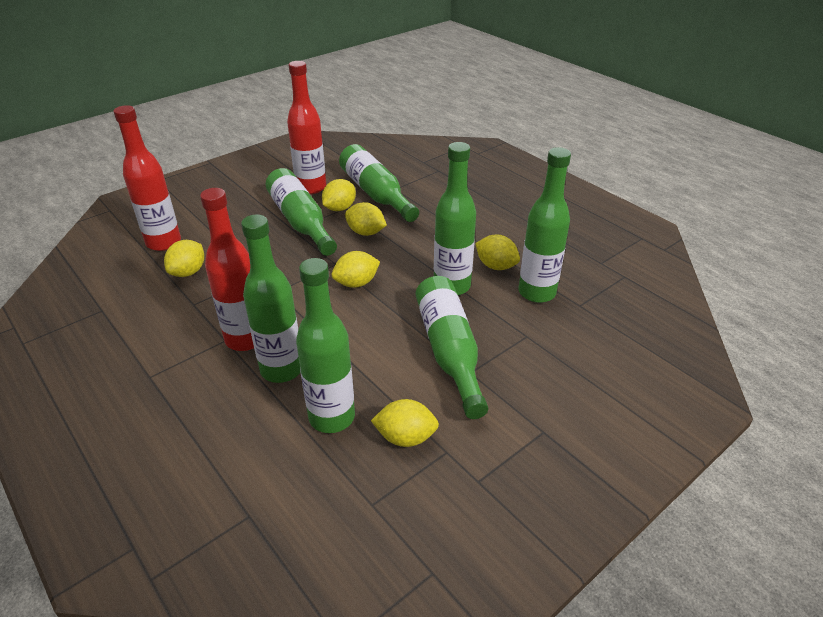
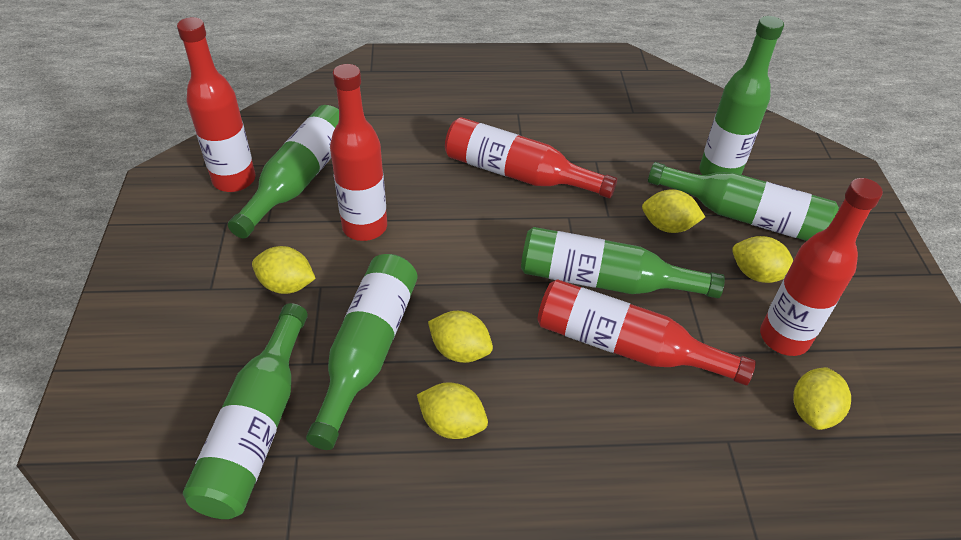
green bottle: [241,215,300,383] [266,168,337,256] [296,258,355,433] [339,144,419,222] [416,276,488,419] [434,142,476,295] [518,147,571,303] = 7 -> [183,303,308,519] [228,105,339,239] [306,254,418,450] [521,227,725,298] [648,162,839,241] [699,16,784,175] = 6
red bottle: [113,105,181,251] [200,188,254,351] [287,61,326,194] = 3 -> [177,17,256,192] [330,64,387,241] [445,117,617,199] [537,279,756,385] [760,178,883,356] = 5

